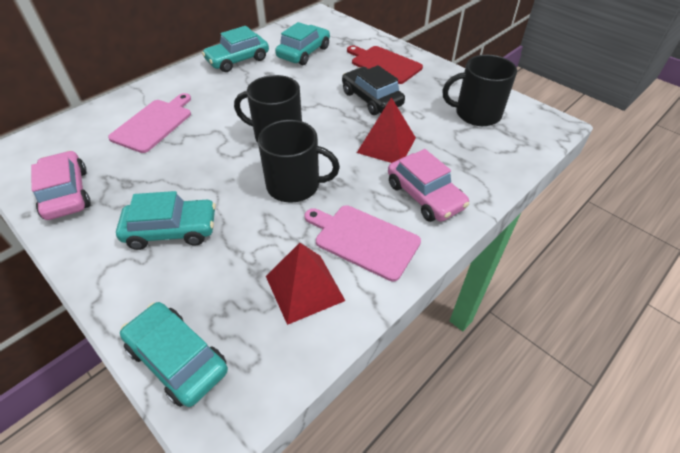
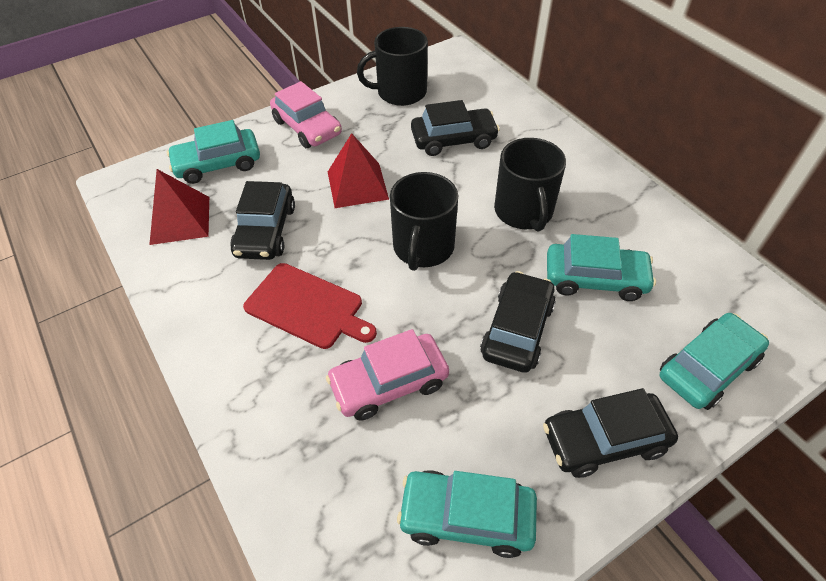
black car: [342,65,405,115] = 1 -> [230,181,295,260] [411,100,500,156] [480,271,556,373] [543,388,678,478] = 4
pink cutting board: [108,93,191,153] [305,205,421,282] = 2 -> none = 0

